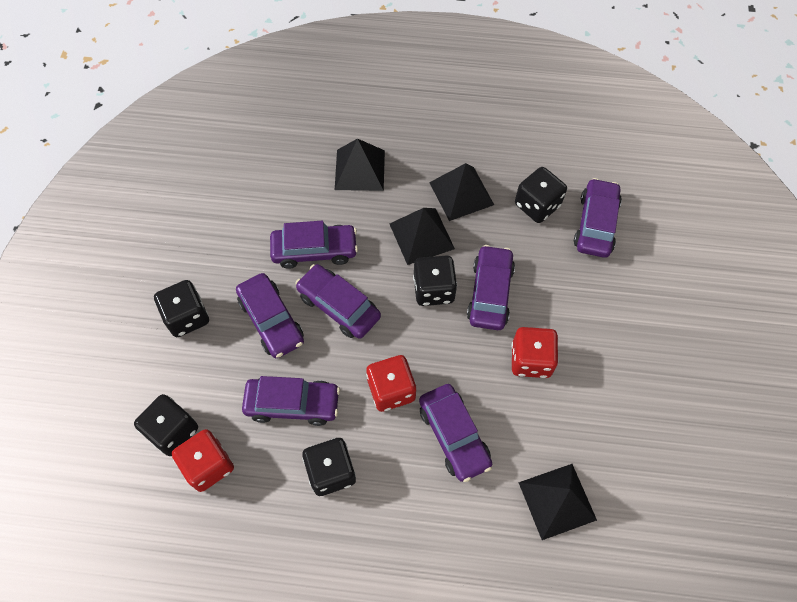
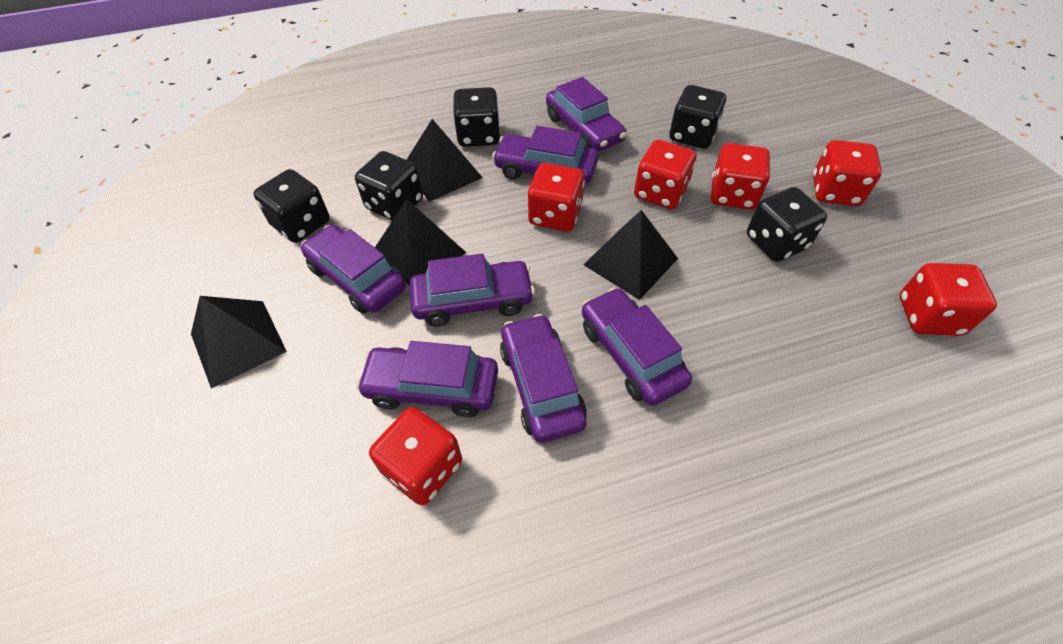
red dice: [172,429,234,492] [366,355,416,412] [512,327,558,378] = 3 -> [369,407,462,505] [528,163,585,232] [634,140,696,209] [711,143,770,210] [813,140,882,206] [900,263,997,336] = 6

